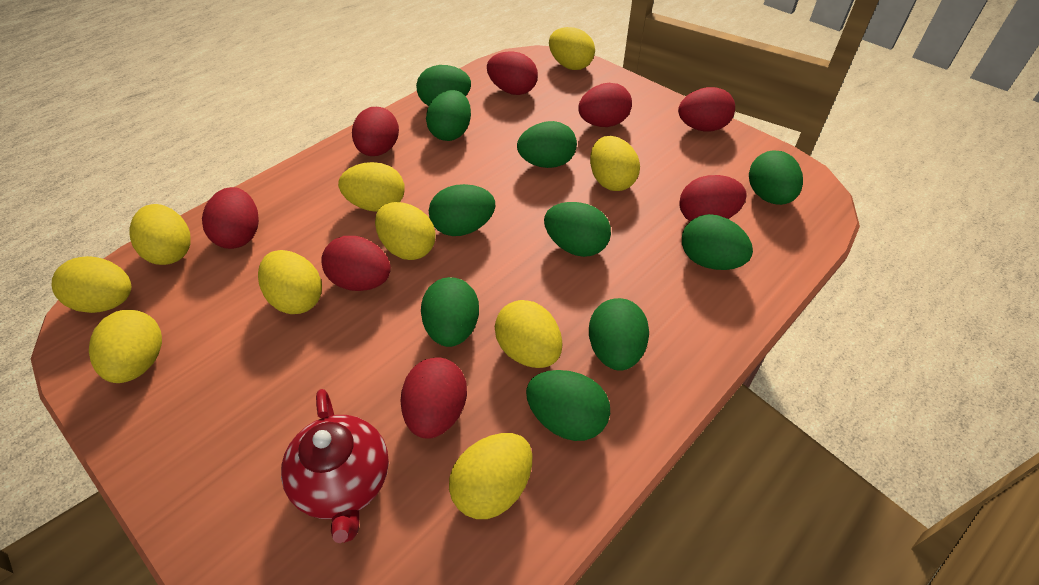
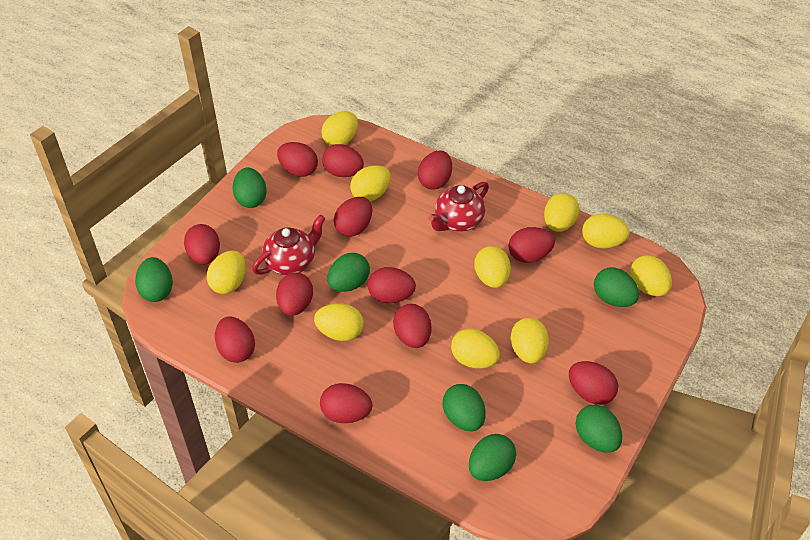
green egg: [416,65,471,106] [421,277,479,347] [426,90,471,141] [429,184,495,236] [517,121,577,168] [526,370,610,441] [544,202,611,257] [589,298,649,371] [682,214,753,270] [749,150,803,205] = 10 -> [135,257,173,302] [233,167,267,208] [327,253,370,292] [443,384,486,431] [469,434,516,481] [576,405,622,453] [594,267,639,307] = 7
red egg: [202,187,259,249] [321,236,391,291] [352,107,399,156] [400,357,467,439] [487,51,538,95] [578,83,632,127] [678,87,735,132] [679,175,747,221] = 8 -> [184,224,220,265] [215,316,255,363] [276,273,313,316] [277,142,318,177] [320,383,372,423] [322,144,364,177] [334,197,372,236] [368,267,416,303] [393,304,431,348] [418,151,452,189] [508,227,555,263] [569,361,618,405] = 12
red teapot: [281,389,389,543] = 1 -> [252,215,325,275] [428,182,489,231] = 2

